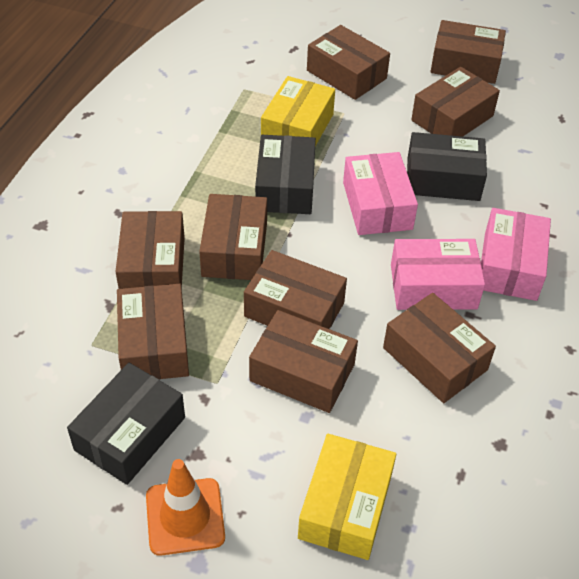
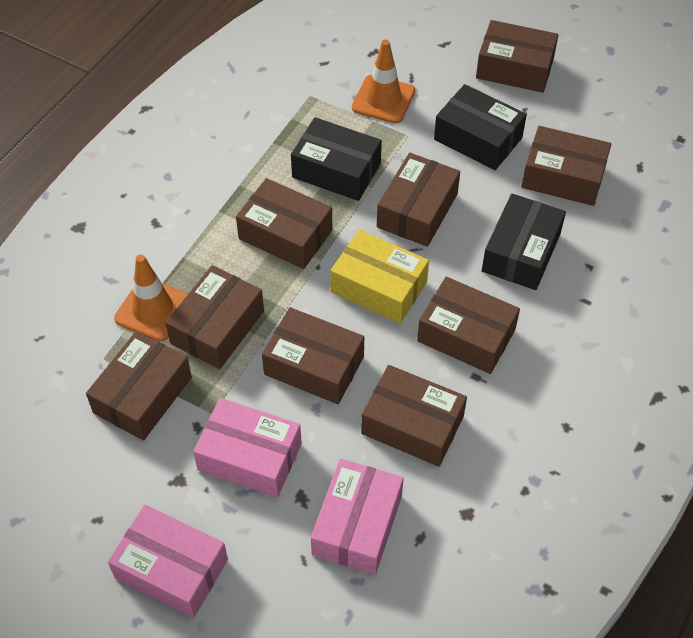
orange traffic cone: [146,459,225,556] = 1 -> [114,254,188,342] [352,40,415,123] = 2
yellow box: [261,76,335,146] [298,434,397,560] = 2 -> [330,230,429,324] = 1

